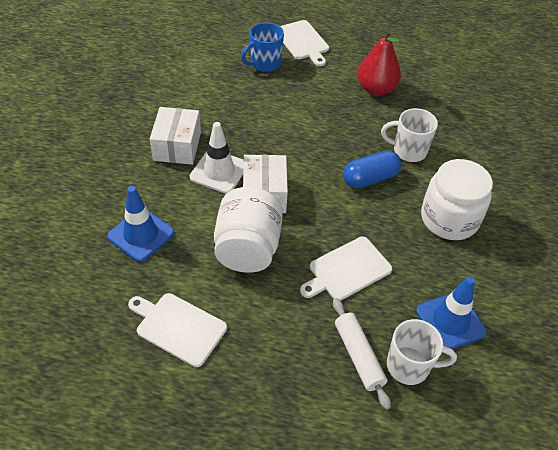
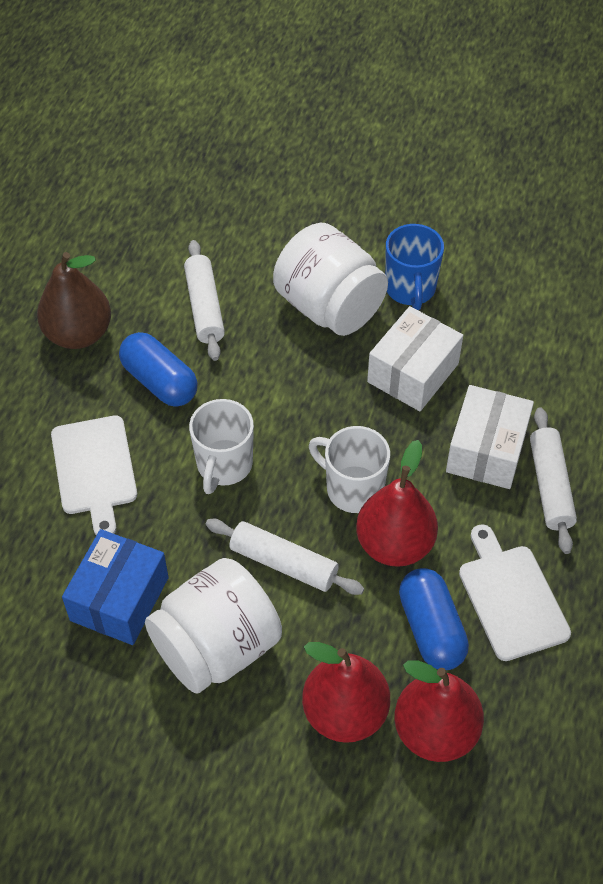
blue box: none = 0 -> [62,529,169,645] = 1
blue capsule: [343,150,402,188] = 1 -> [119,332,198,406] [399,568,469,670] = 2
blue traffic cone: [107,186,174,262] [416,276,487,349] = 2 -> none = 0
brown pear: none = 0 -> [37,252,111,349] = 1
red pear: [358,30,401,96] = 1 -> [302,642,390,743] [356,440,438,567] [394,660,484,762] = 3
white cutting board: [128,293,227,367] [280,20,329,66] [300,236,392,301] = 3 -> [51,415,137,535] [459,524,571,661] = 2
white rolling pin: [333,298,391,410] = 1 -> [184,240,225,361] [206,519,364,595] [530,407,577,554] = 3
white traffic cone: [190,122,244,194] = 1 -> none = 0

